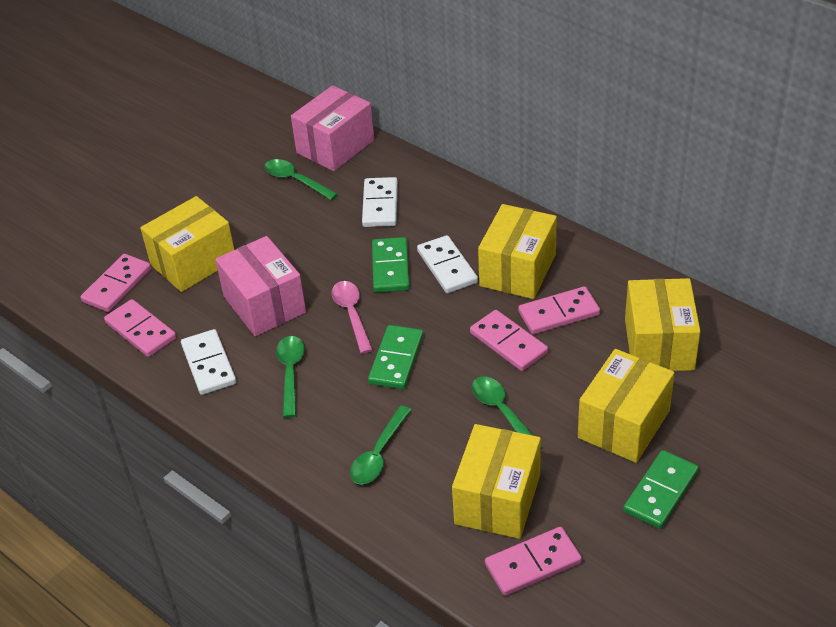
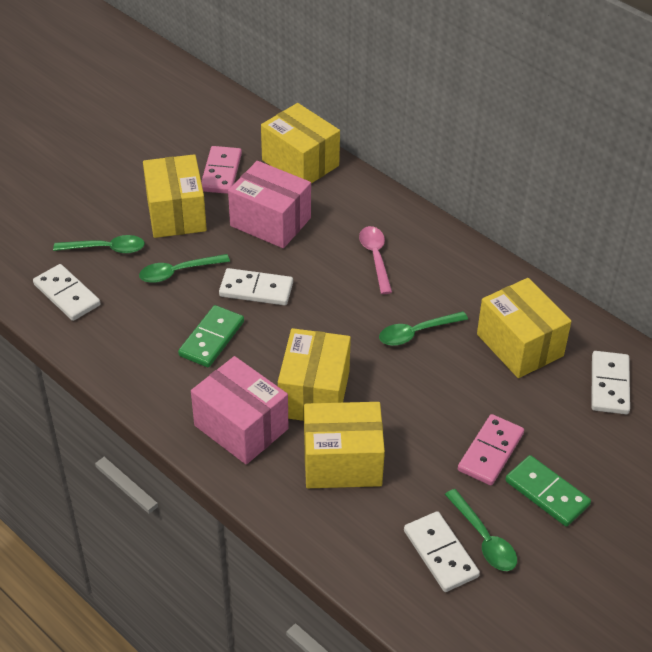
green domino: [368,325,424,389] [372,237,410,293] [623,450,699,529] = 3 -> [178,305,244,367] [505,455,591,527] = 2
pink domino: [81,254,151,312] [104,299,176,357] [470,310,548,371] [485,527,582,596] [518,286,600,334] = 5 -> [201,146,242,194] [458,414,524,485] = 2
white domino: [181,329,236,395] [362,177,398,227] [417,235,478,293] = 3 -> [33,264,101,321] [219,268,293,305] [404,511,480,592] [591,351,630,414] = 4

